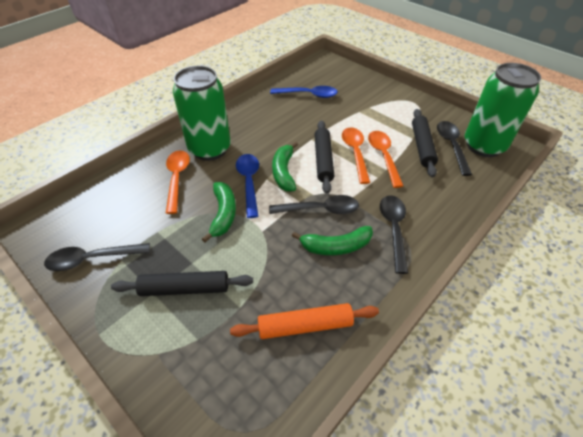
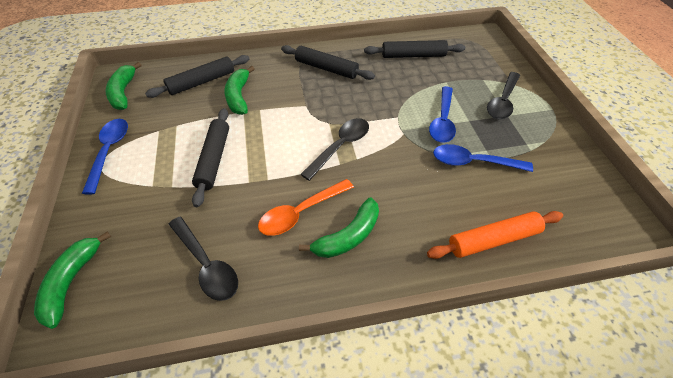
black rolling pin: [111,271,253,296] [314,120,334,194] [412,109,438,178] = 3 -> [145,55,250,98] [192,108,229,207] [281,45,375,80] [364,40,465,58] = 4
black spoon: [44,243,150,271] [269,195,359,214] [380,195,408,274] [437,121,472,176] = 4 -> [169,217,238,301] [300,118,369,181] [487,72,520,119] = 3
blue spoon: [236,154,259,218] [270,86,338,98] = 2 -> [82,119,128,195] [429,86,456,143] [433,144,533,172] = 3
green banana: [202,182,236,242] [272,142,298,192] [292,226,373,255] = 3 -> [34,232,111,329] [105,62,141,110] [224,66,254,115] [299,198,379,258] = 4
green can: [173,66,231,161] [465,63,541,157] = 2 -> none = 0
orange spoon: [166,150,190,214] [342,127,370,184] [368,131,403,188] = 3 -> [258,179,354,236] = 1

